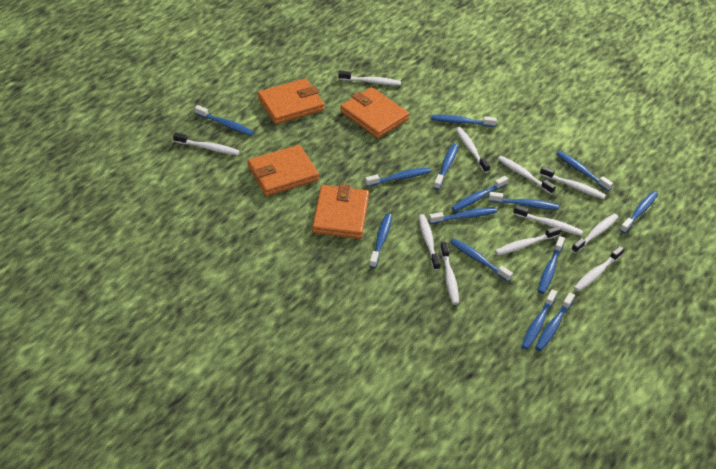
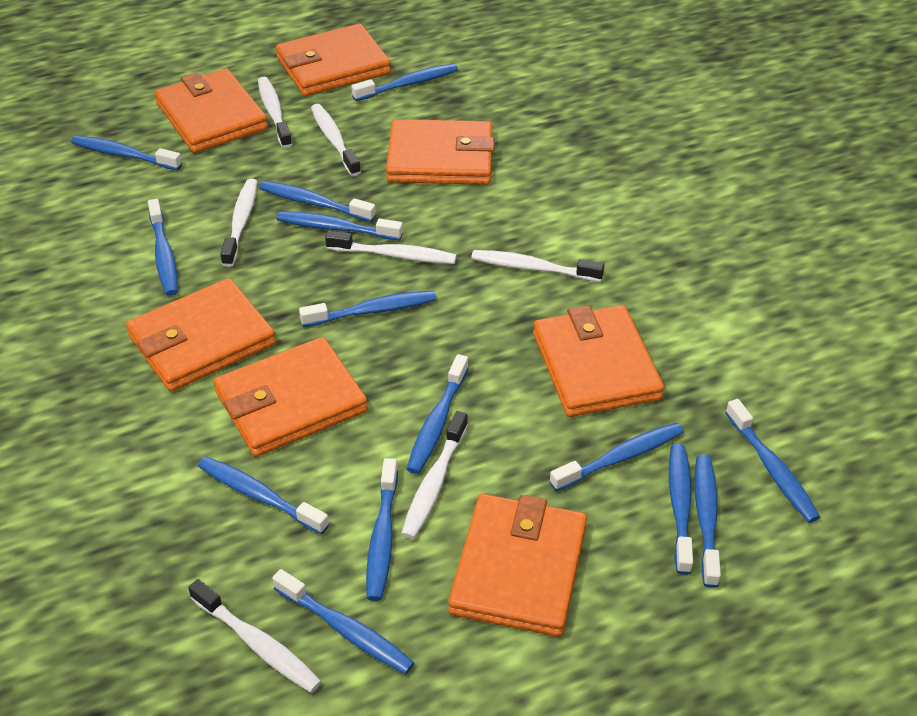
orange wallet: [248,145,319,196] [258,78,325,124] [312,184,369,239] [340,87,409,138] = 4 -> [126,278,276,392] [155,68,268,153] [214,337,368,457] [276,24,391,96] [386,119,495,185] [448,494,587,637] [533,305,664,417] = 7
white toothbrush: [173,132,239,155] [338,71,401,86] [419,214,441,270] [440,242,459,305] [456,127,490,173] [495,226,561,256] [498,156,556,194] [513,205,583,236] [540,166,606,199] [571,214,619,253] [574,246,624,292] = 11 -> [188,579,322,693] [220,179,257,267] [258,77,292,148] [311,104,361,176] [325,231,457,264] [401,411,468,539] [471,250,604,282] = 7

